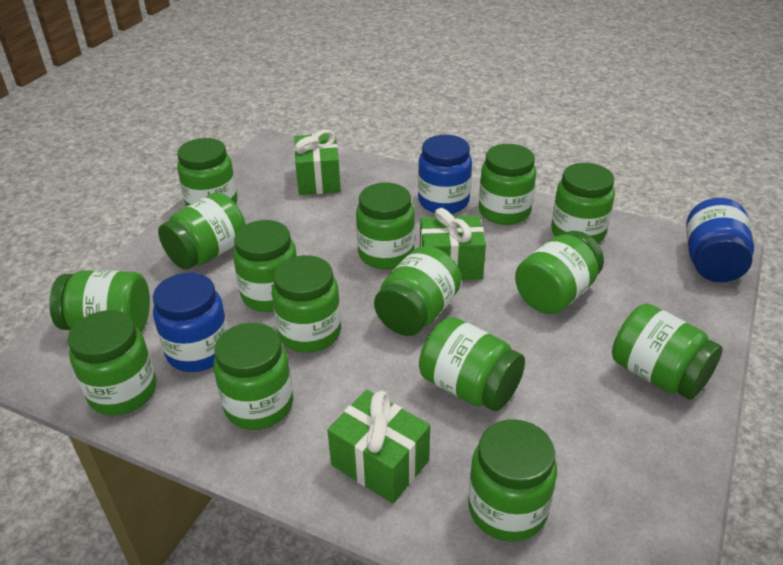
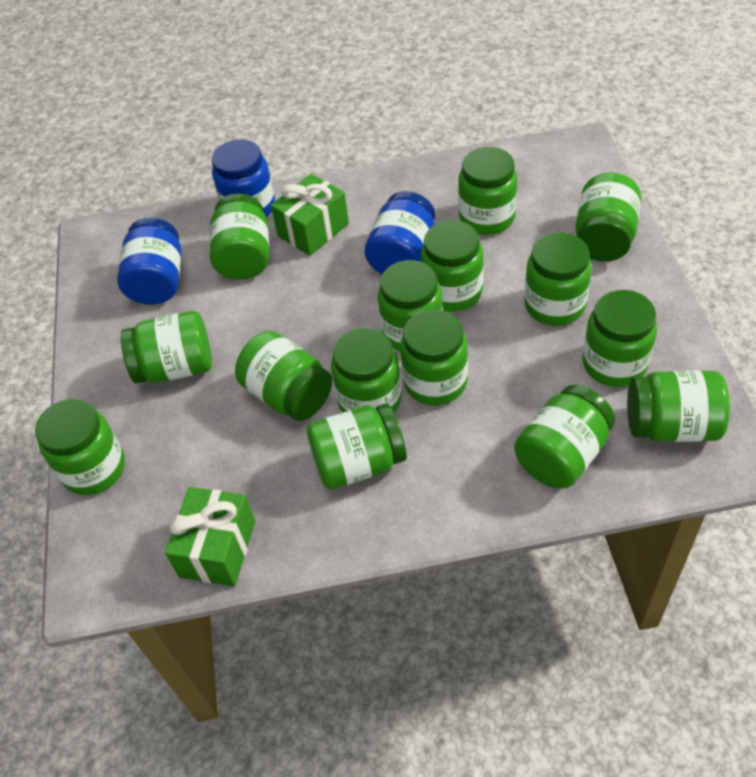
green gift: [294,130,341,195] [327,390,430,503] [420,208,486,280] = 3 -> [165,487,255,586] [271,174,349,256] = 2

